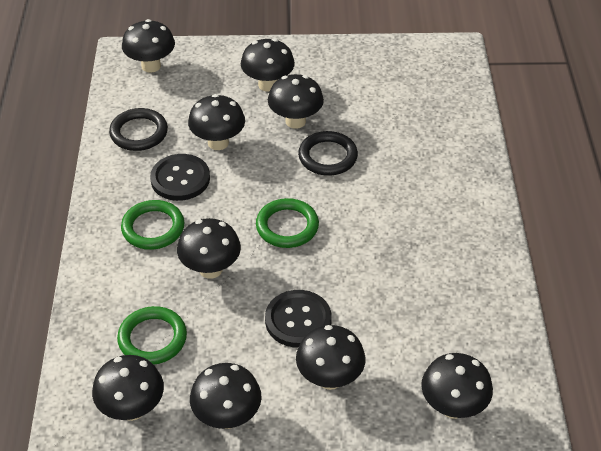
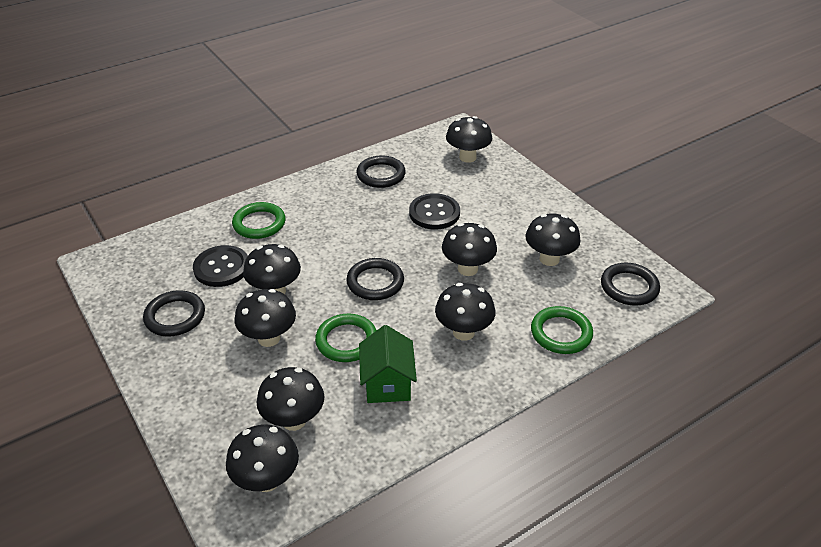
black mushroom: [92,355,164,421] [122,19,175,73] [177,218,241,279] [188,94,245,150] [190,363,262,429] [241,39,295,92] [268,74,324,129] [296,325,365,390] [421,353,493,419] = 9 -> [226,425,299,492] [235,289,296,347] [243,244,301,294] [257,367,324,431] [435,283,495,341] [442,223,497,276] [446,116,492,163] [525,213,581,266] = 8
black ring: [109,108,168,151] [298,131,358,176] = 2 -> [143,290,205,337] [346,258,404,300] [356,155,406,188] [601,263,660,306] = 4
green house: none = 0 -> [359,325,417,403] = 1

